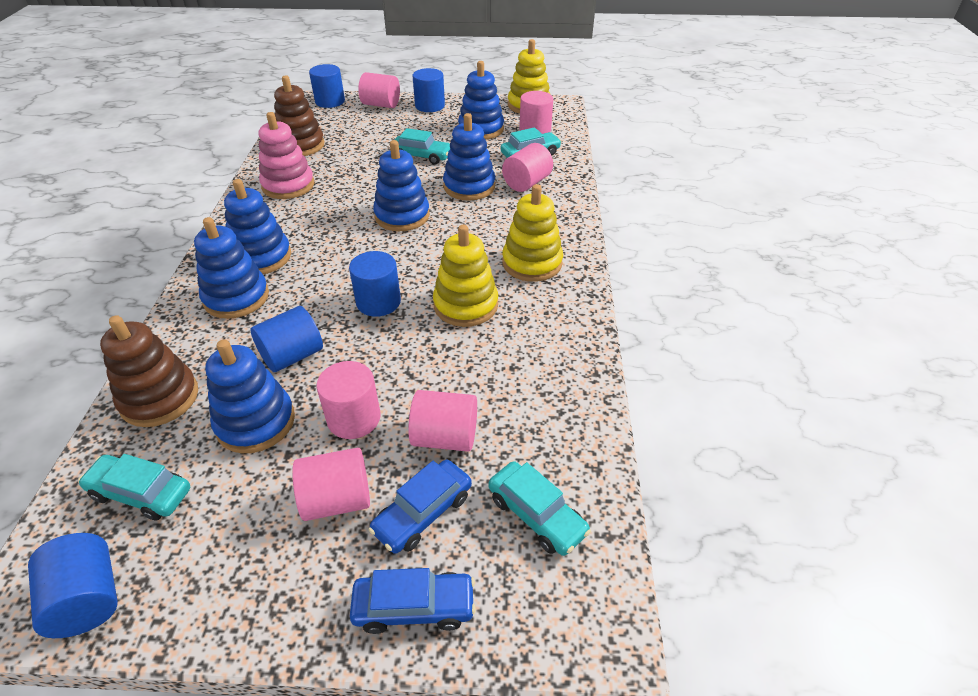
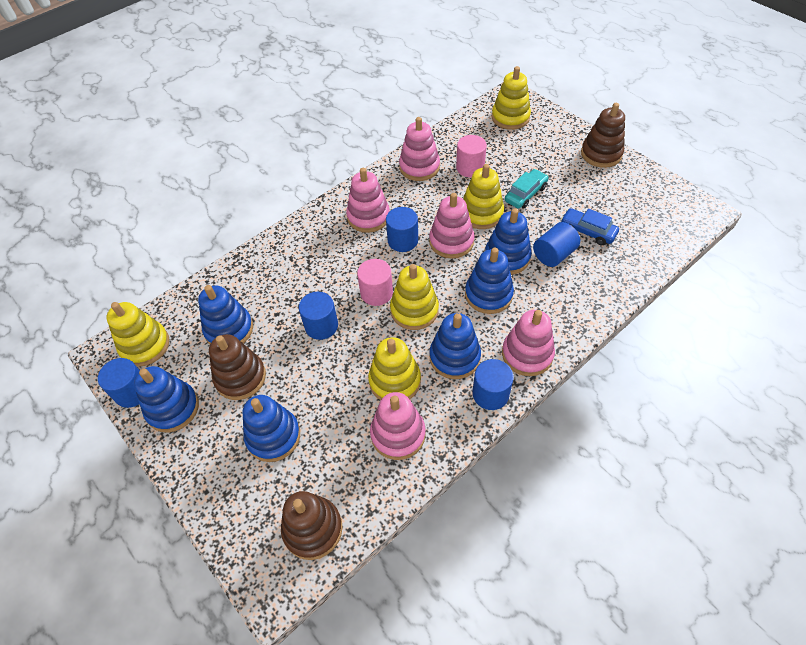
blue car: [350,568,476,634] [368,460,472,554] = 2 -> [561,208,619,245] = 1
brown stacking toy: [100,315,198,427] [274,75,325,156] = 2 -> [209,334,266,400] [281,491,343,560] [581,103,625,168] = 3
pink cylinder: [292,448,370,521] [316,361,381,439] [358,72,400,108] [408,390,477,452] [502,143,553,192] [519,91,553,134] = 6 -> [357,259,393,306] [456,135,487,178] = 2
pink stacking toy: [259,112,314,199] = 1 -> [346,168,390,233] [370,392,426,460] [399,117,440,181] [429,193,475,259] [502,310,555,376] = 5
turquoise car: [78,454,190,521] [395,128,450,164] [488,461,591,556] [501,127,562,158] = 4 -> [505,169,549,209] = 1
yellow stacking toy: [433,225,498,327] [502,184,563,282] [508,39,550,113] = 3 -> [106,302,169,367] [368,337,421,400] [390,264,439,330] [463,164,504,229] [492,66,531,130] = 5

